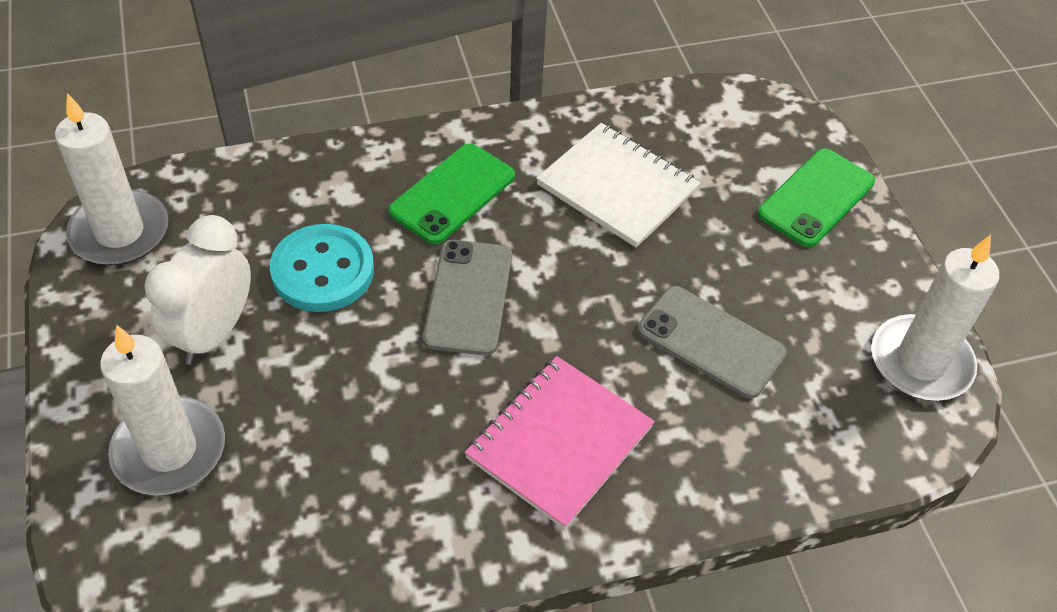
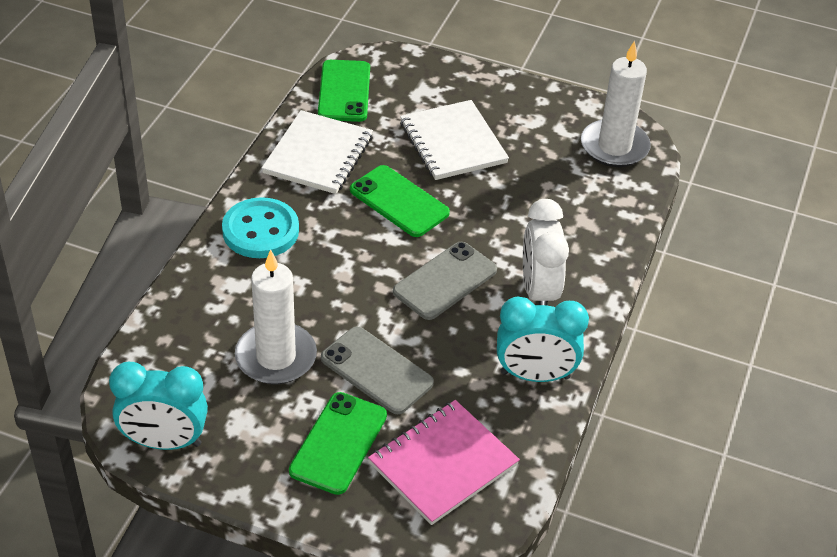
green phone: [389,143,515,244] [758,149,875,247] = 2 -> [289,392,387,495] [318,60,370,122] [350,165,450,237] = 3
turquoise clock: none = 0 -> [109,362,208,450] [497,297,589,382] = 2
white candle: [55,93,168,266] [100,325,225,495] [871,235,999,401] = 3 -> [235,250,317,385] [581,41,651,167] = 2
white notebook: [536,123,700,248] = 1 -> [262,110,373,194] [400,100,509,180] = 2

